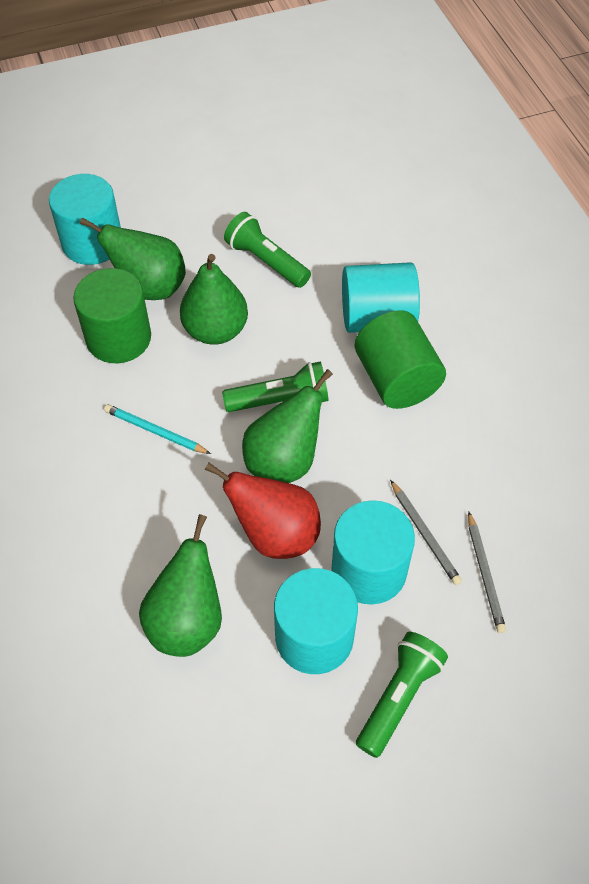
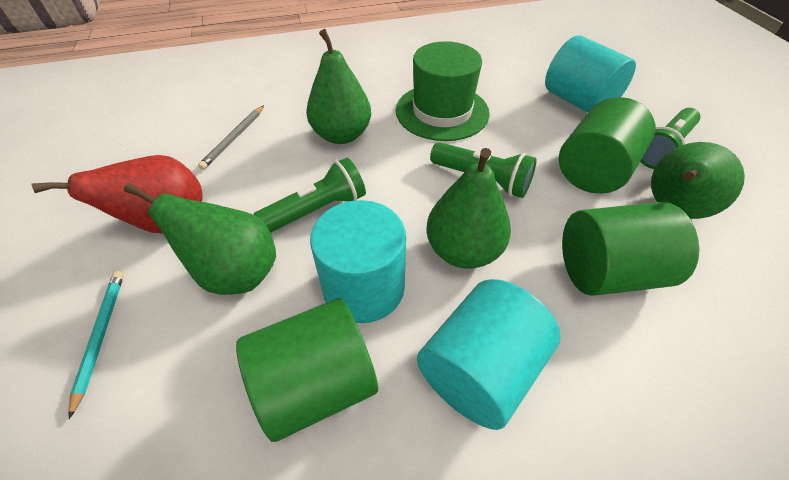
green cylinder: [73,268,151,363] [355,310,446,409] = 2 -> [236,298,378,442] [559,97,656,194] [562,202,699,296] = 3
green hat: none = 0 -> [395,41,490,141] = 1
grey pencil: [390,480,462,585] [468,511,506,633] = 2 -> [198,105,264,170] = 1
turquoise cylinder: [49,174,121,265] [274,568,358,674] [331,500,415,605] [342,262,420,333] = 4 -> [310,200,406,323] [417,279,561,430] [545,35,636,113] = 3

